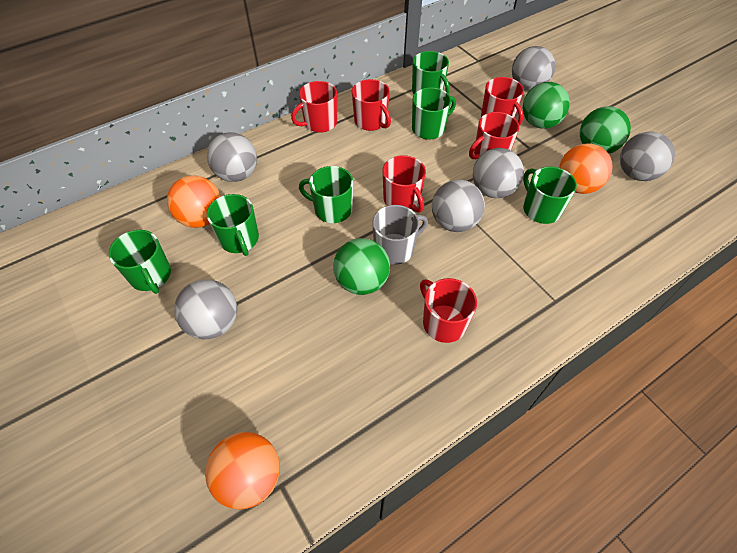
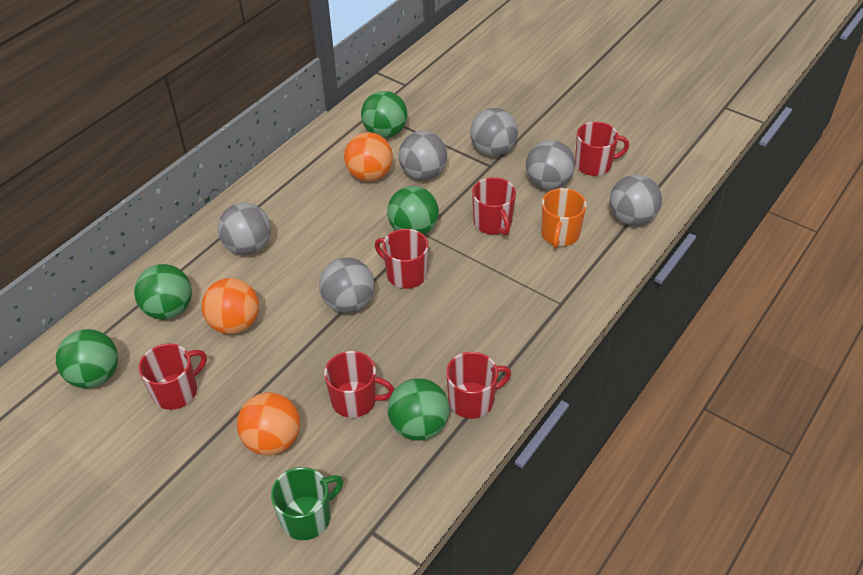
green ball: [333,238,390,295] [523,82,570,129] [580,106,631,153] = 3 -> [56,329,118,388] [134,264,192,320] [361,91,408,138] [387,186,439,235] [387,378,450,441] = 5
green mug: [108,230,171,294] [207,194,259,256] [299,166,353,223] [412,51,450,94] [412,87,456,140] [523,166,577,224] = 6 -> [271,467,343,540] = 1
grey mug: [372,205,428,265] = 1 -> none = 0
orange mug: none = 0 -> [541,188,587,248] = 1

